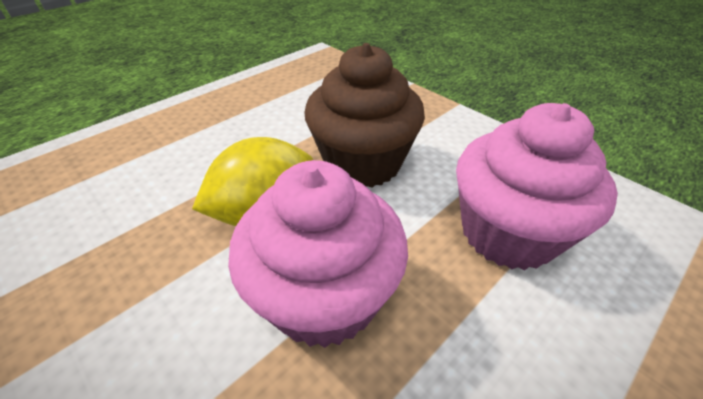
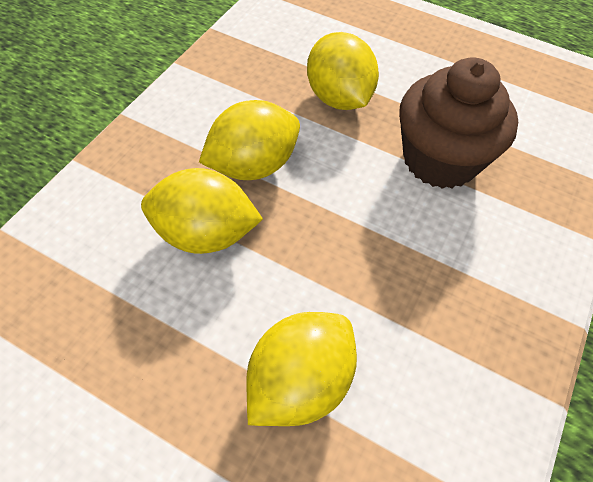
pink cupcake: [228,160,408,348] [456,103,618,270] = 2 -> none = 0
yellow lemon: [192,137,313,226] = 1 -> [141,168,263,254] [199,100,300,180] [246,312,357,426] [307,32,379,110] = 4

